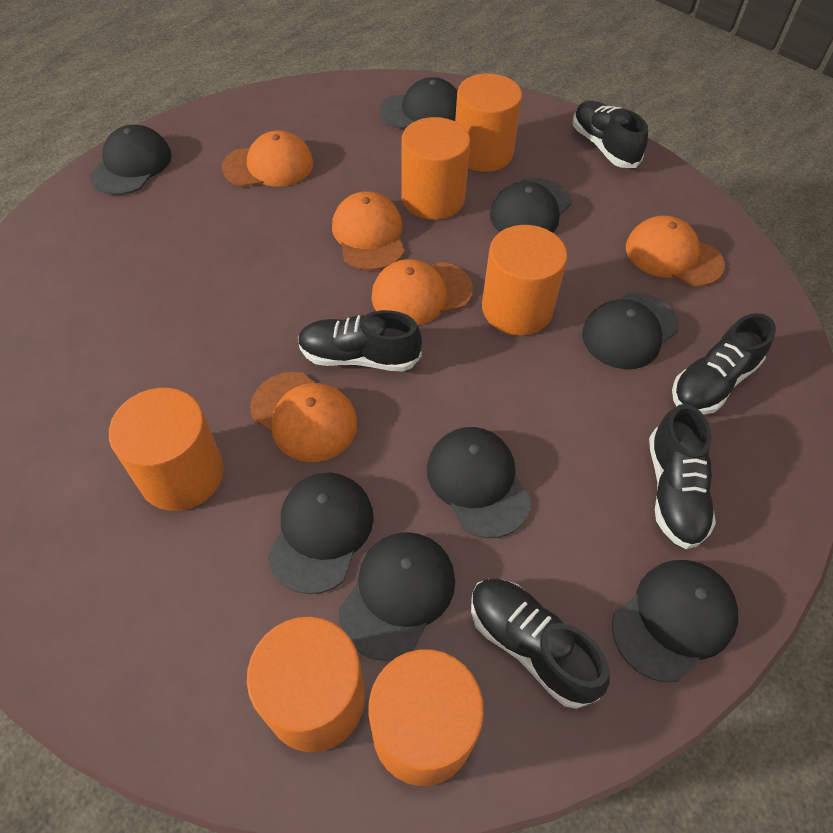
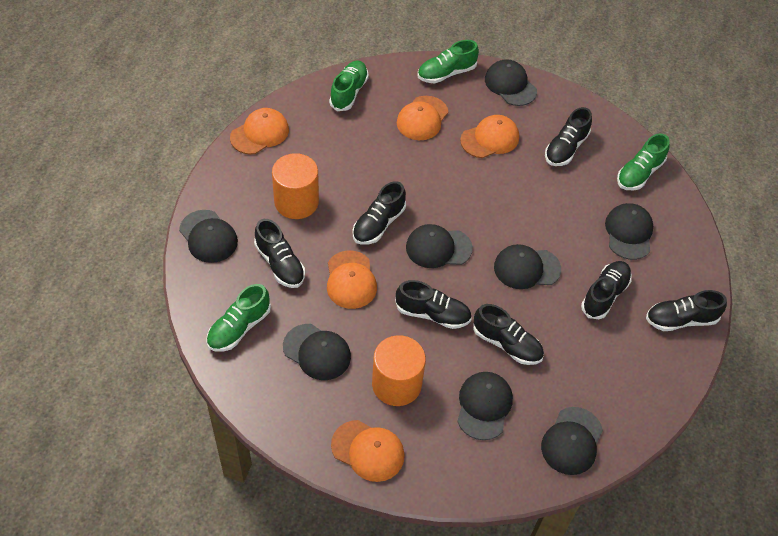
black shoe: [298,310,422,372] [471,579,610,709] [573,100,648,168] [649,404,716,549] [672,313,776,415] = 5 -> [254,219,305,288] [353,181,406,245] [395,280,472,329] [473,304,544,365] [545,107,592,166] [581,261,632,319] [646,290,727,331] = 7
green shoe: none = 0 -> [206,284,271,352] [329,61,369,111] [418,40,479,83] [617,133,670,191] = 4
orange cylinder: [109,388,224,511] [247,616,365,752] [368,649,484,786] [402,117,470,220] [455,74,522,172] [482,225,568,335] = 6 -> [272,153,319,219] [372,335,426,406] = 2

